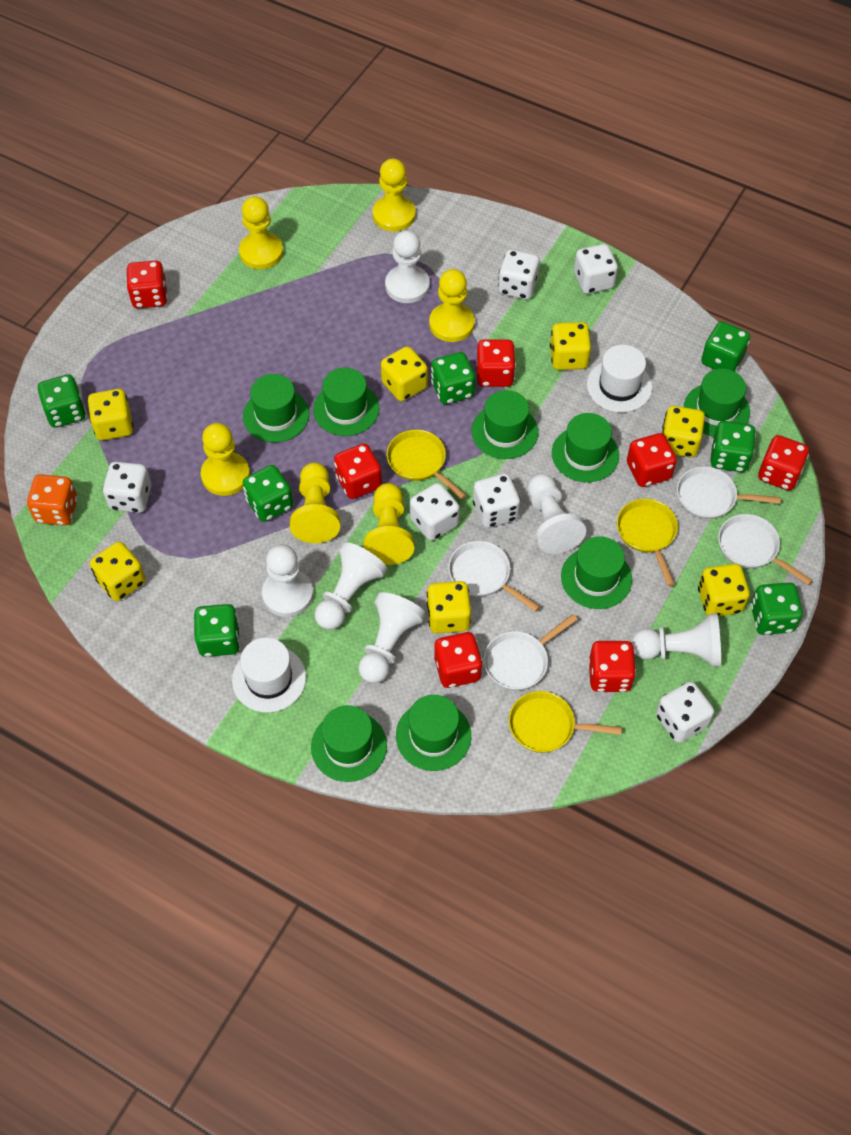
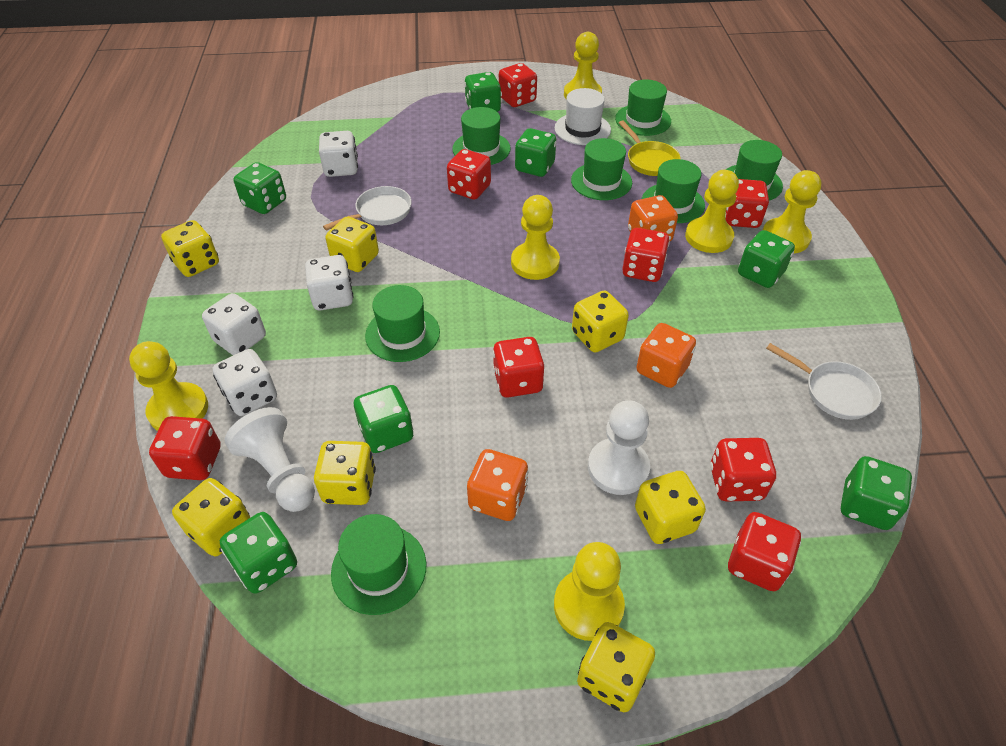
green hat: [243,374,309,443] [311,705,387,782] [313,368,380,436] [396,695,471,771] [472,390,538,459] [552,413,619,482] [561,536,632,609] [684,369,750,436] = 8 -> [331,514,426,615] [365,285,440,362] [452,107,511,165] [571,138,632,200] [615,79,671,136] [642,159,705,223] [726,140,783,201] = 7
orange dice: [27,474,78,526] = 1 -> [467,449,528,521] [628,195,678,241] [636,323,696,388] = 3
red dice: [126,261,167,308] [334,443,382,499] [434,632,483,688] [476,340,516,387] [588,641,636,692] [627,433,677,487] [758,435,809,490] = 7 -> [149,416,221,480] [447,149,491,200] [493,337,544,397] [499,63,537,107] [622,228,670,282] [710,438,776,502] [726,179,769,228] [728,512,801,591] = 8
white dice: [103,462,152,513] [410,483,460,541] [473,473,520,528] [498,250,540,300] [574,244,618,294] [656,682,714,743] = 6 -> [202,293,266,355] [213,349,277,416] [305,255,353,310] [319,131,358,177] = 4
white hat: [232,638,306,713] [587,345,652,413] = 2 -> [555,88,611,145] = 1
white pan: [448,541,540,612] [484,614,578,691] [677,466,781,519] [718,514,813,585] = 4 -> [323,186,411,231] [766,343,882,420] = 2
white pawn: [262,545,313,617] [315,542,387,630] [358,592,426,683] [385,230,430,303] [528,474,586,554] [632,614,721,667] = 6 -> [225,407,315,512] [588,400,650,495] = 2
yellow pan: [387,430,466,499] [509,691,622,753] [617,499,678,586] = 3 -> [619,120,680,176] = 1

